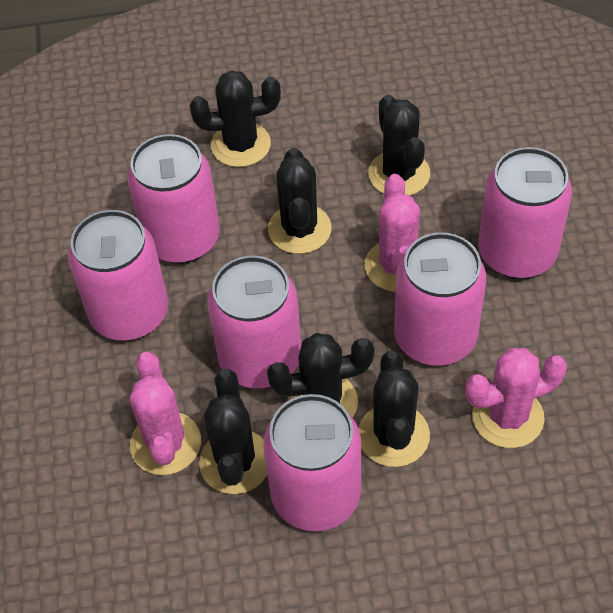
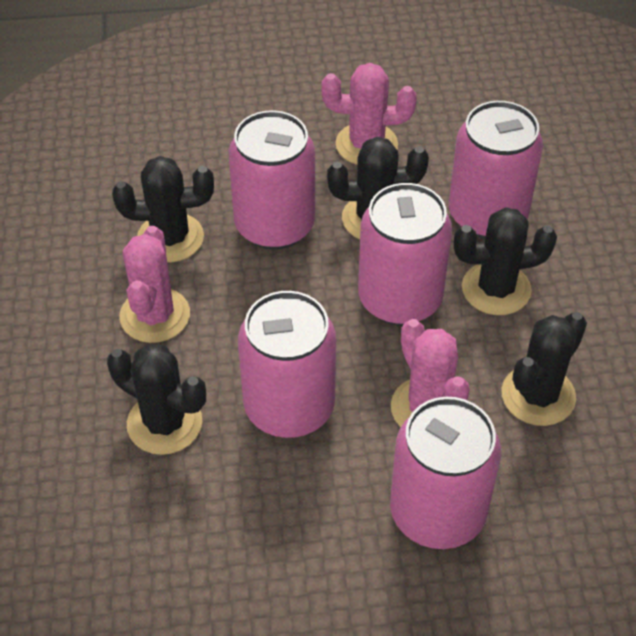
black cactus: [190,70,281,167] [199,369,267,494] [267,333,374,418] [268,148,332,254] [358,351,430,467] [368,95,430,196] = 6 -> [107,344,206,455] [112,156,214,263] [327,137,429,239] [454,207,557,315] [501,312,587,426] = 5
pink can: [68,210,168,341] [127,134,220,264] [207,256,301,388] [263,394,361,531] [394,232,486,366] [478,147,572,279] = 6 -> [228,110,315,250] [238,291,336,438] [358,183,452,325] [390,397,501,549] [449,101,543,239] = 5

